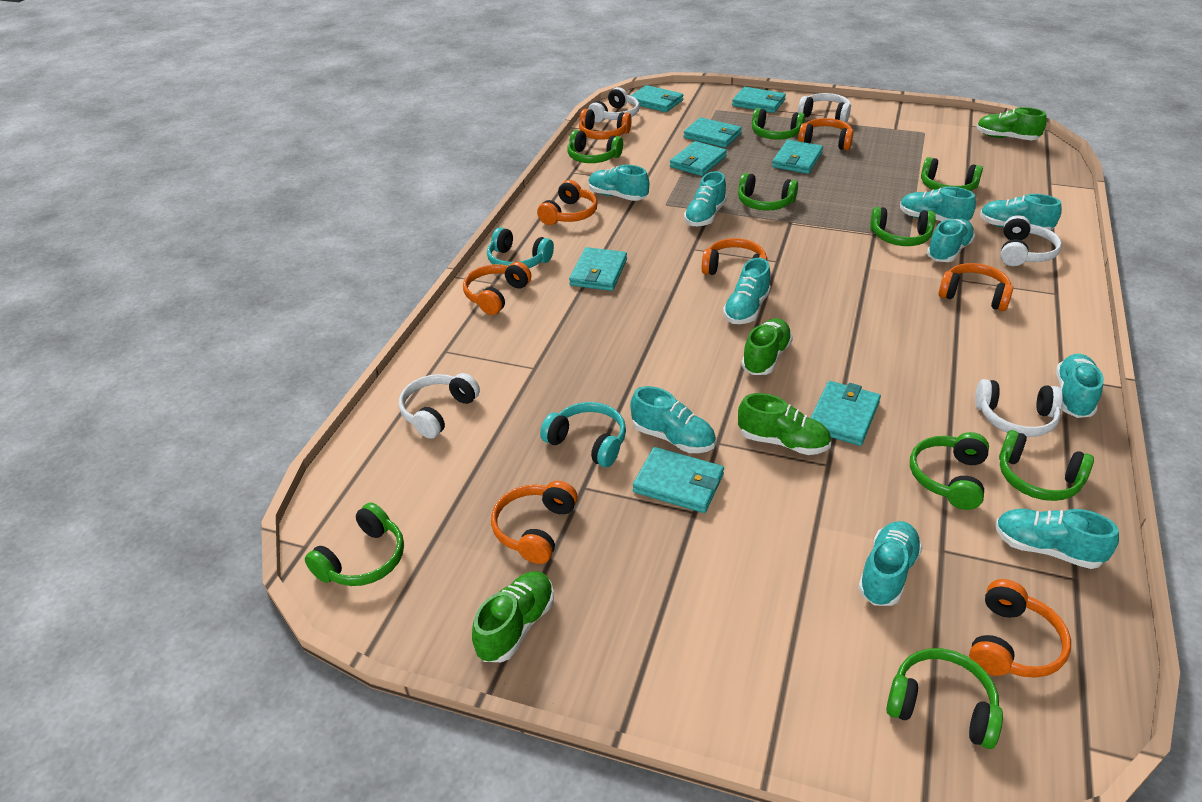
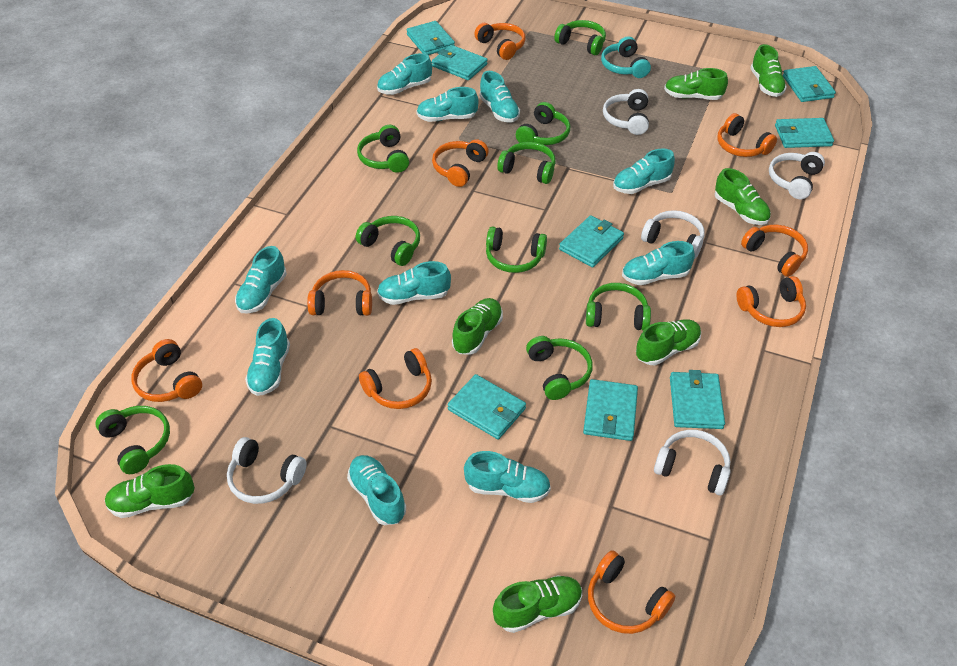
green shoe: [472,571,554,662] [738,393,831,455] [741,318,793,375] [977,107,1047,140] = 4 -> [105,464,195,518] [452,298,503,355] [493,575,582,633] [636,319,701,365] [664,68,728,100] [715,168,771,225] [751,44,787,97] = 7
orange headphones: [463,262,531,315] [491,481,578,564] [537,180,598,225] [579,109,632,140] [701,238,767,275] [798,118,854,150] [938,263,1013,311] [969,579,1071,678] = 8 -> [131,339,202,402] [307,270,372,316] [359,348,432,409] [432,139,489,187] [474,23,525,60] [588,550,675,634] [717,113,777,157] [736,276,806,327] [741,225,808,277] = 9
turquoise headphones: [487,227,554,268] [540,402,626,467] = 2 -> [601,36,651,78] = 1

